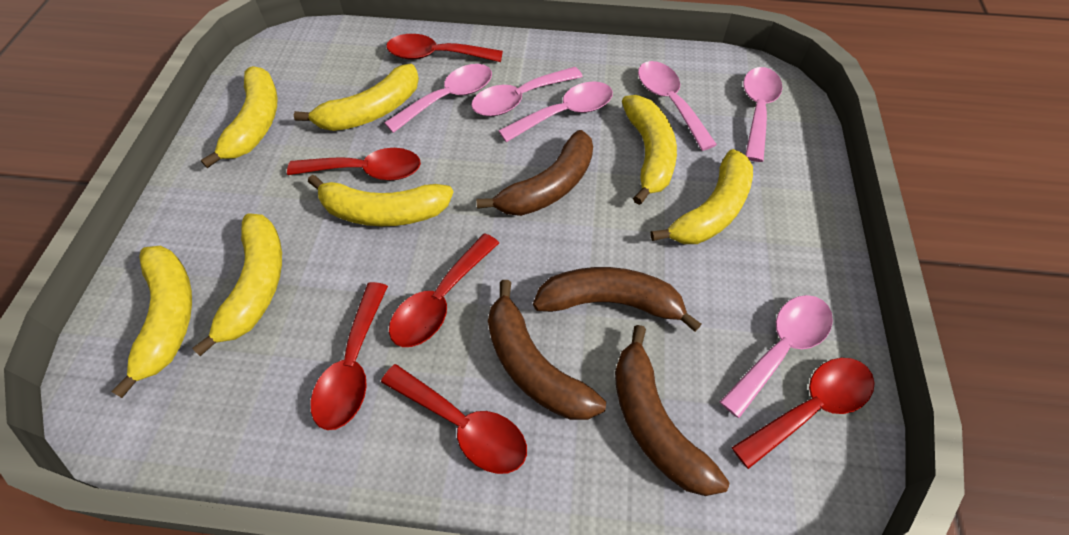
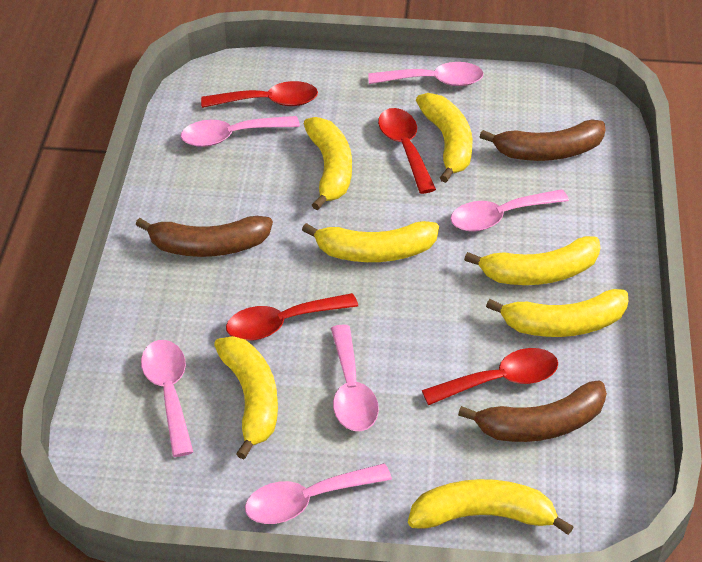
brown banana: [476,130,593,216] [488,280,606,420] [533,267,702,332] [615,325,730,496] = 4 -> [136,216,273,257] [458,380,607,442] [480,119,606,161] = 3
red spoon: [287,148,421,180] [310,282,388,430] [381,364,527,474] [387,34,503,62] [389,233,499,347] [731,358,875,469] = 6 -> [201,81,318,108] [226,293,358,341] [378,108,436,194] [422,348,558,405] = 4

